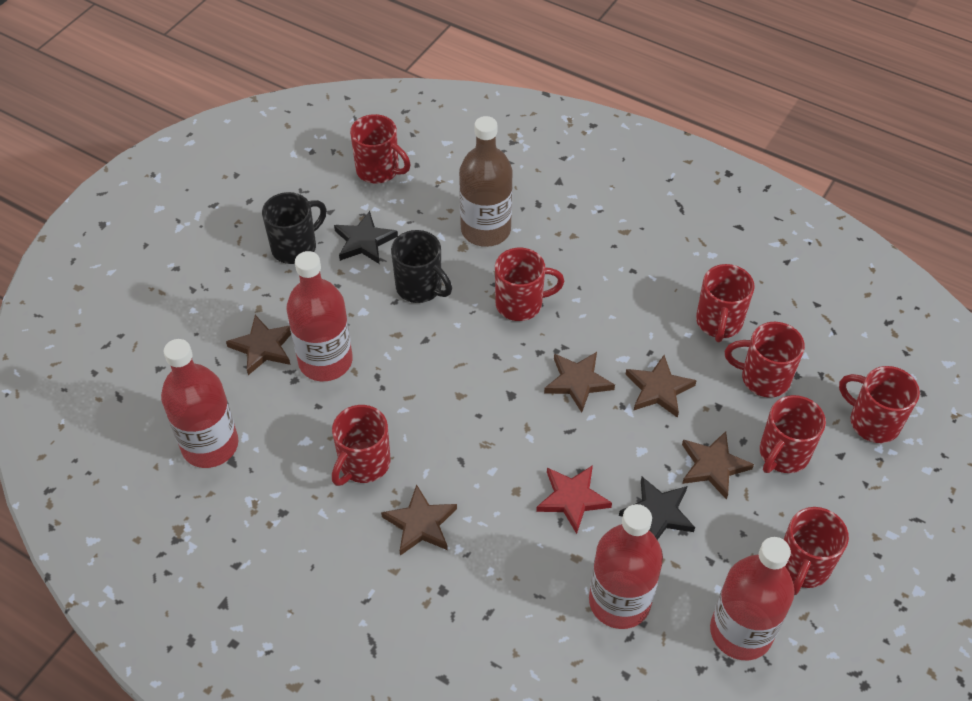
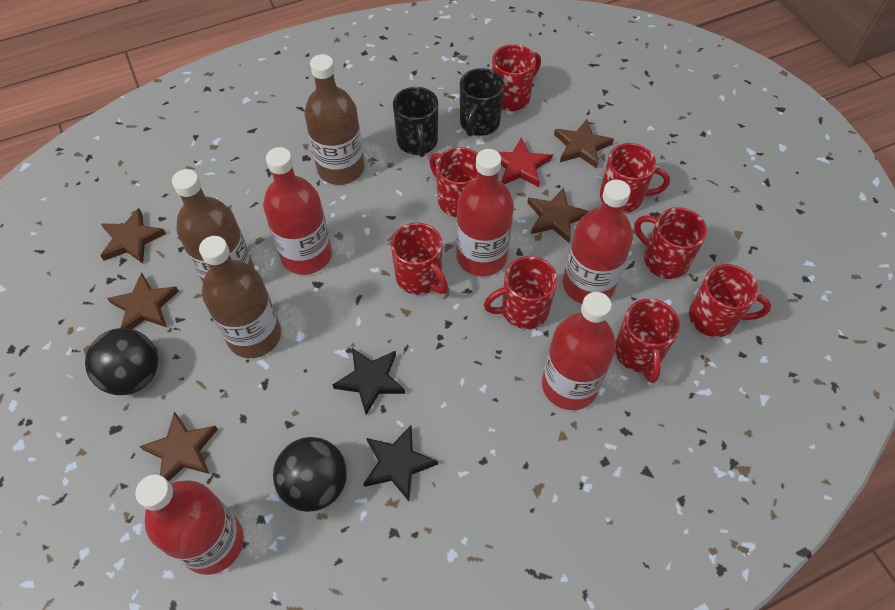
black ball: none = 0 -> [85,328,158,395] [273,437,347,512] = 2
brown bottle: [459,116,513,247] = 1 -> [172,169,255,282] [199,236,281,358] [304,54,365,185] = 3
red bottle: [161,339,239,468] [286,251,353,381] [589,504,663,629] [710,537,795,660] = 4 -> [135,474,244,575] [263,147,332,275] [456,149,514,276] [542,292,616,410] [563,180,633,304] = 5

